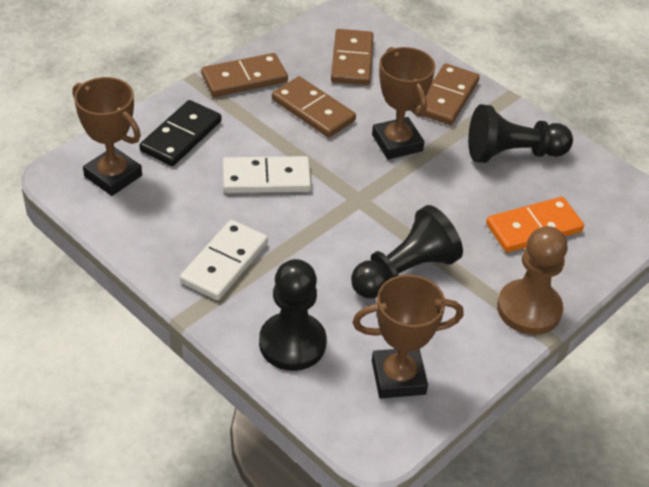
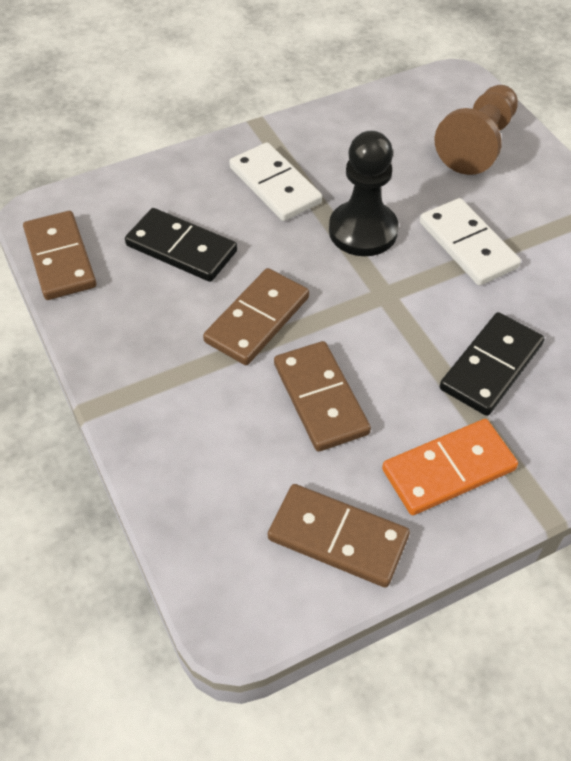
black domino: [139,100,222,166] = 1 -> [125,208,237,282] [440,312,545,416] = 2
black pawn: [259,259,326,371] [351,205,463,299] [468,104,573,163] = 3 -> [329,131,399,256] = 1
brown trophy: [73,77,142,196] [352,275,464,398] [372,47,436,159] = 3 -> none = 0

